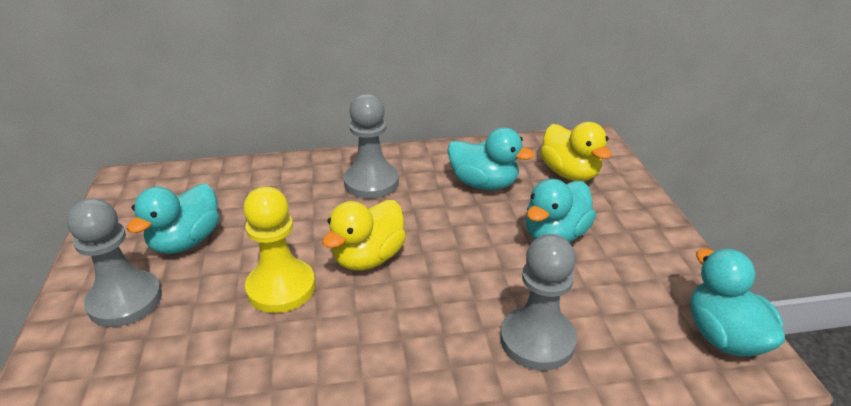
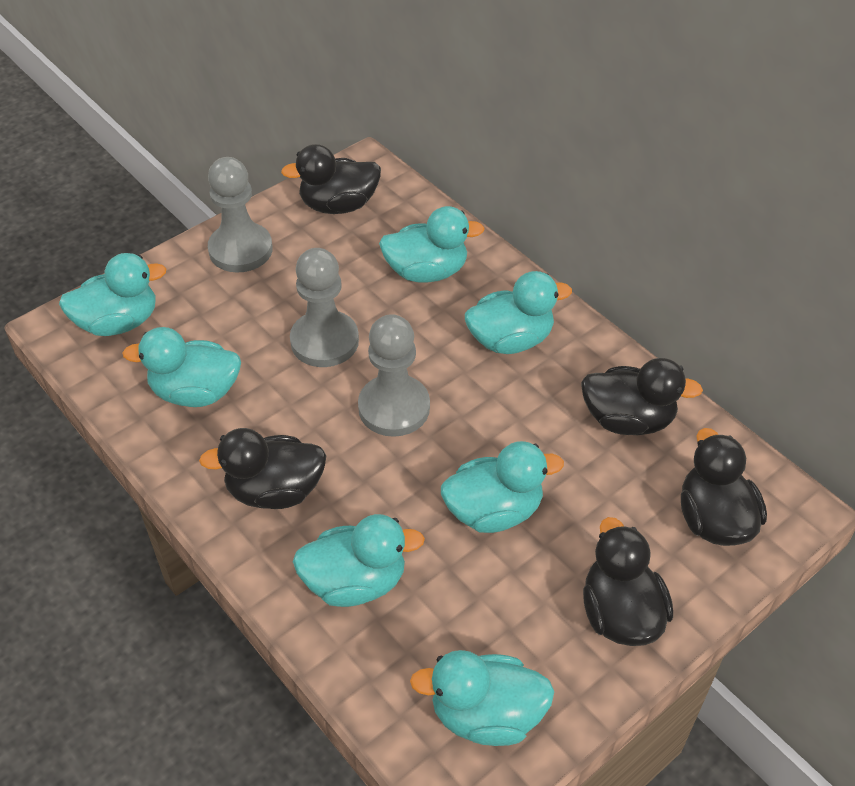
black duck: none = 0 -> [199,428,326,509] [281,144,381,214] [581,358,703,435] [583,517,673,646] [681,428,767,546] = 5
turquoise duck: [127,184,219,254] [447,128,534,190] [526,179,596,242] [690,249,785,356] = 4 -> [59,253,166,336] [122,327,241,407] [293,514,425,607] [379,206,485,283] [410,650,554,746] [441,441,564,533] [465,271,572,354] = 7
yellow duck: [322,200,406,271] [540,122,611,181] = 2 -> none = 0
yellow pawn: [243,187,316,313] = 1 -> none = 0

